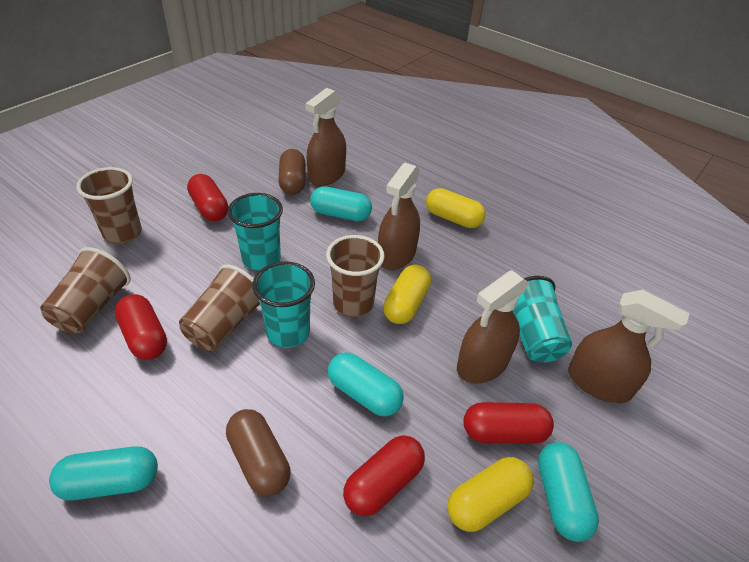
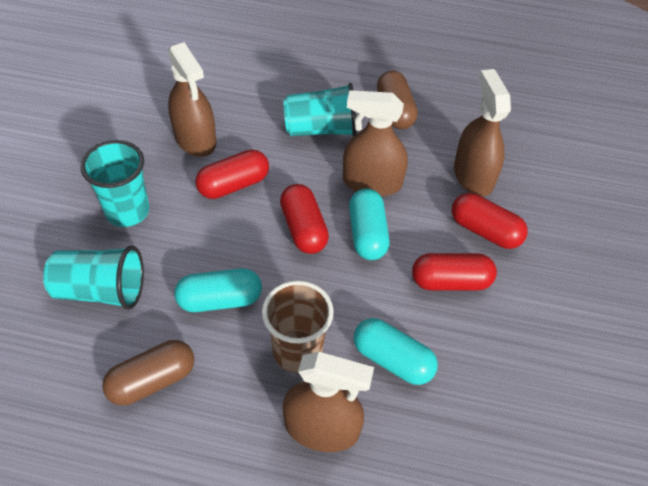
brown cup: [40,247,131,334] [76,167,142,244] [179,264,260,351] [326,235,385,317] = 4 -> [262,280,334,373] = 1
turquoise capsule: [49,446,158,501] [310,186,372,221] [328,352,404,417] [538,442,599,542] = 4 -> [175,268,262,312] [349,188,390,260] [354,318,438,385] = 3
yellow capsule: [383,265,431,324] [426,188,486,228] [447,457,533,532] = 3 -> none = 0

